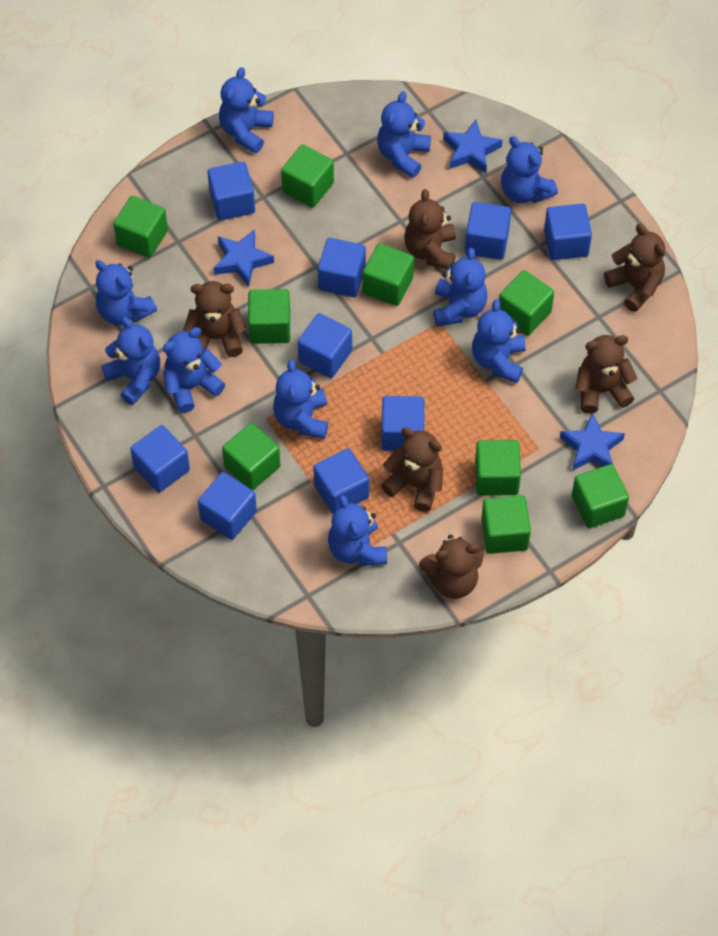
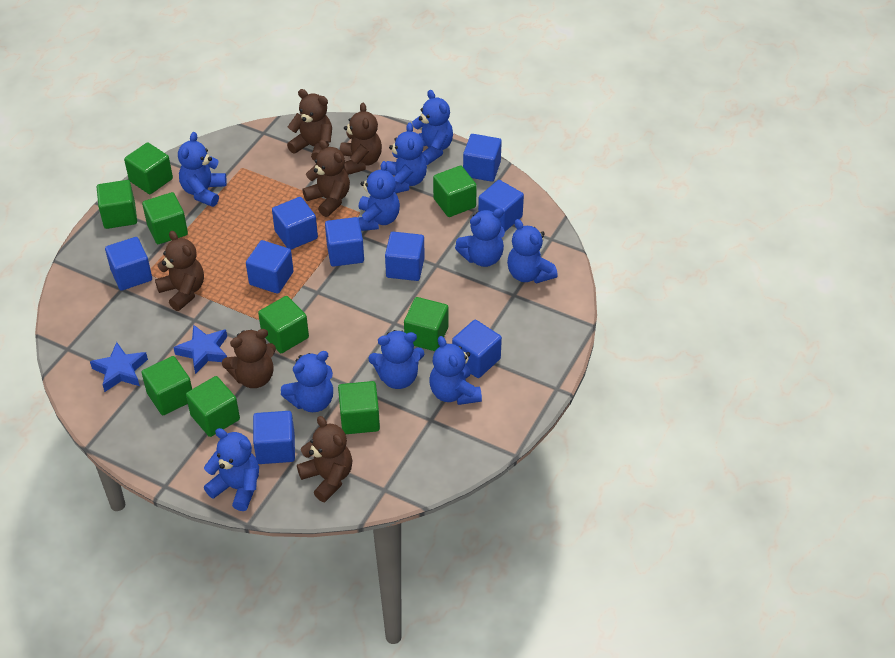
blue star: [214,229,274,286] [443,119,503,173] [560,412,625,471] = 3 -> [90,342,148,392] [173,325,227,374] = 2

